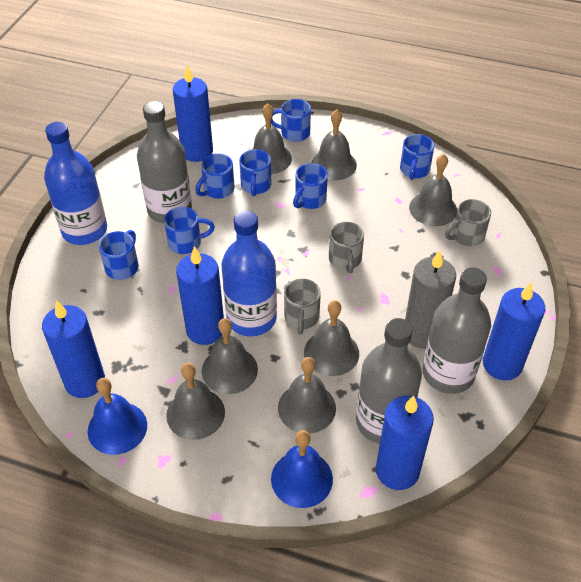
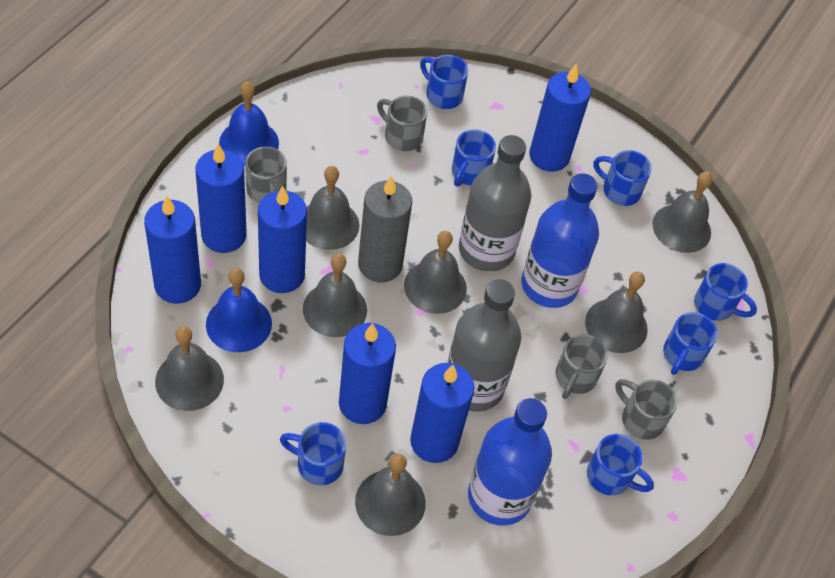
blue candle: [42,300,105,398] [173,65,213,162] [176,246,224,345] [376,395,434,490] [483,283,545,381] = 5 -> [144,195,201,304] [195,144,246,253] [258,186,307,293] [339,323,396,424] [410,363,474,463] [529,64,591,172] = 6
grey bottle: [137,101,192,224] [356,318,422,444] [422,267,491,394] = 3 -> [447,279,521,412] [459,135,531,271] = 2
grey mug: [284,279,321,334] [329,222,364,273] [445,199,491,246] = 3 -> [245,146,287,203] [377,96,427,151] [555,334,608,399] [615,379,677,440] = 4

